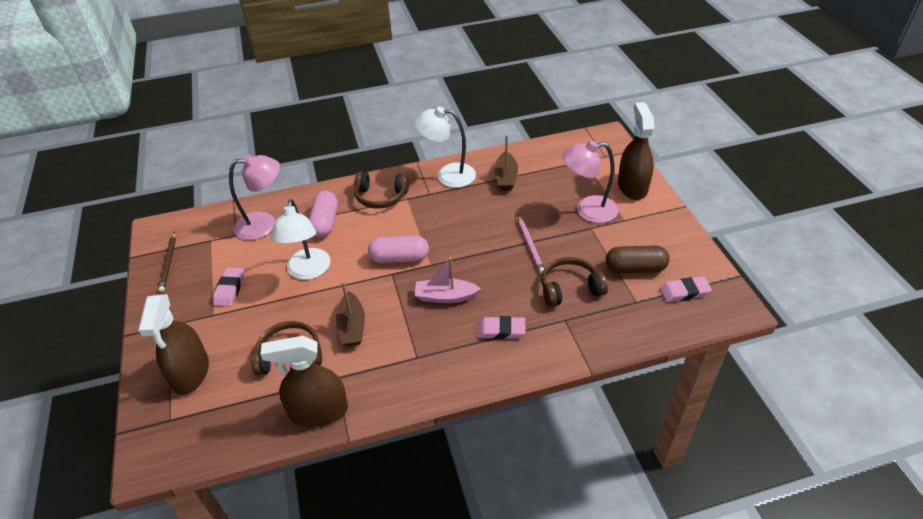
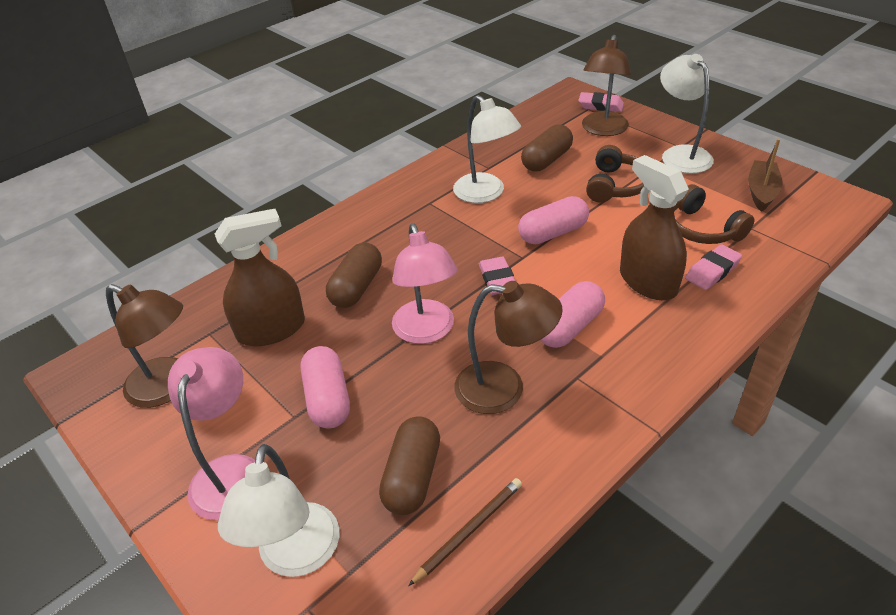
brown boat: [336,282,365,346] [494,135,518,190] = 2 -> [748,139,783,212] = 1
brown capsule: [606,246,670,273] = 1 -> [326,242,382,308] [379,416,440,515] [521,124,573,172] = 3
brown headphones: [251,321,322,376] [354,171,409,209] [541,257,608,307] = 3 -> [586,145,644,203] [674,184,754,244] = 2
brown lamp: none = 0 -> [106,284,183,408] [454,281,563,414] [582,35,631,136] = 3
brown spray bottle: [138,294,209,395] [260,336,348,427] [618,102,654,200] = 3 -> [215,209,305,346] [620,155,689,300] = 2
pink boat: [415,257,481,303] = 1 -> none = 0
pink capsule: [309,191,338,237] [368,236,429,263] = 2 -> [301,346,350,429] [518,196,589,244] [540,281,605,348] = 3
pink pencil: [518,215,544,273] = 1 -> none = 0
white lamp: [271,199,331,280] [414,107,476,188] = 2 -> [218,444,339,577] [453,95,521,203] [660,54,714,173] = 3

